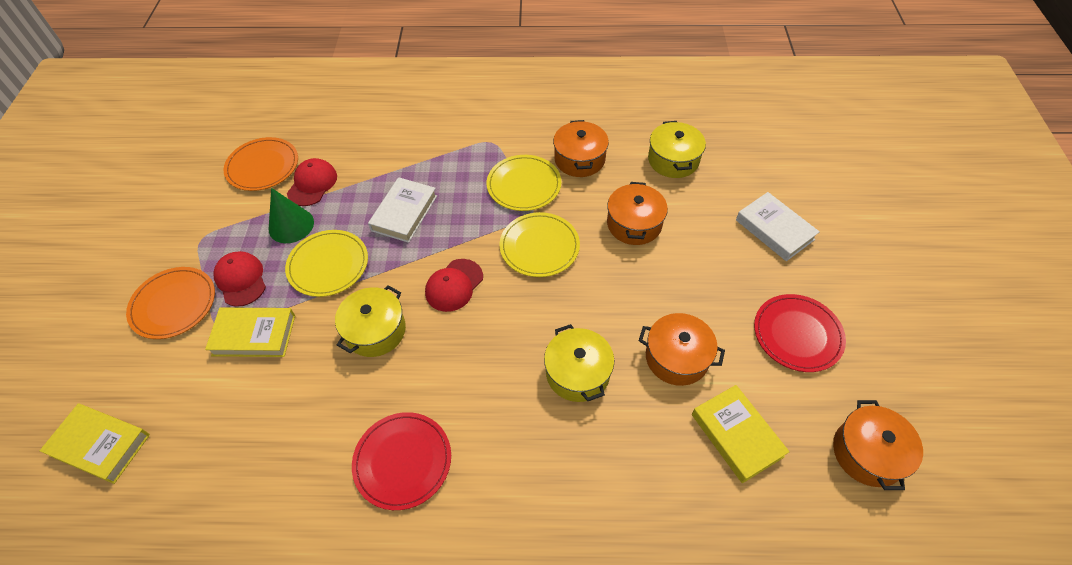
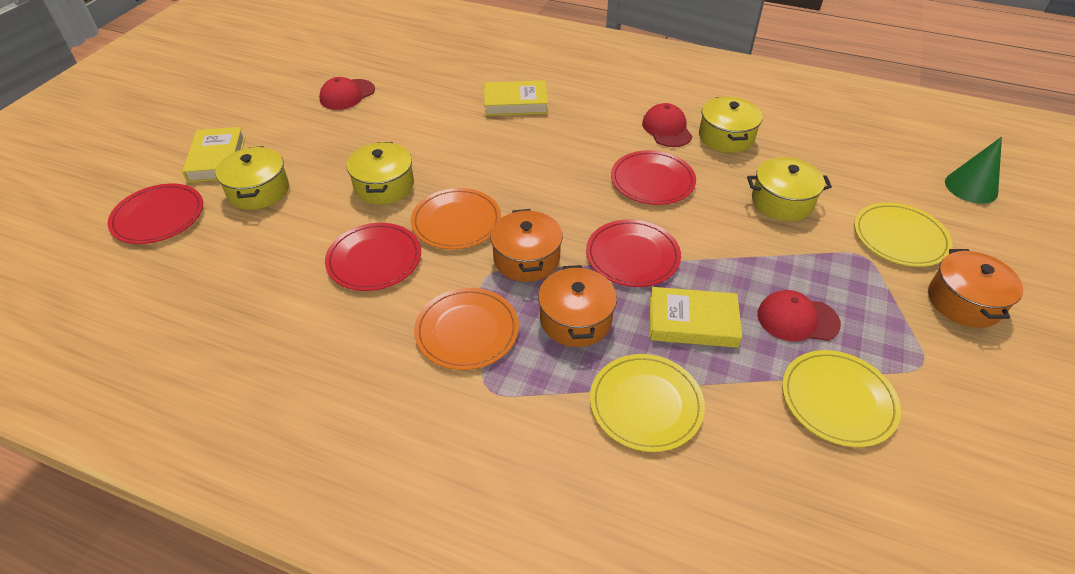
orange pot: [553,120,609,177] [607,182,668,245] [639,313,725,386] [833,400,923,490] = 4 -> [490,209,563,282] [538,265,617,347] [928,249,1023,328] = 3
red plate: [352,412,451,510] [754,294,846,372] = 2 -> [107,184,203,244] [325,223,421,291] [586,219,681,287] [611,150,696,205] = 4
white book: [368,177,437,243] [736,192,820,261] = 2 -> none = 0
yellow pot: [335,286,406,357] [544,324,614,402] [648,121,706,178] = 3 -> [215,146,289,210] [346,142,414,204] [699,97,763,153] [747,157,832,221] = 4

